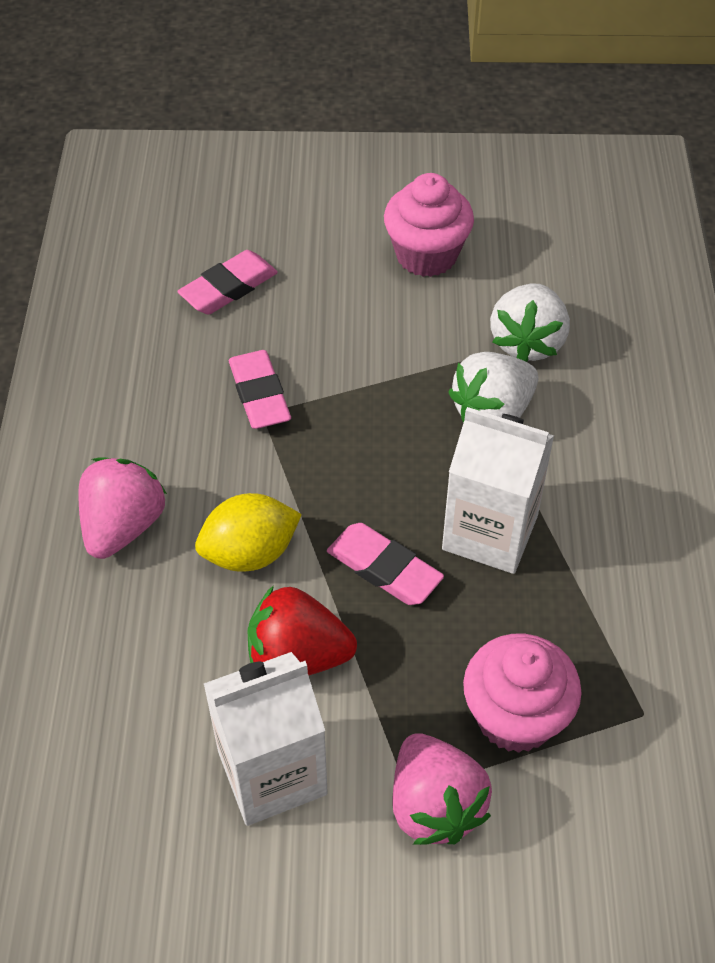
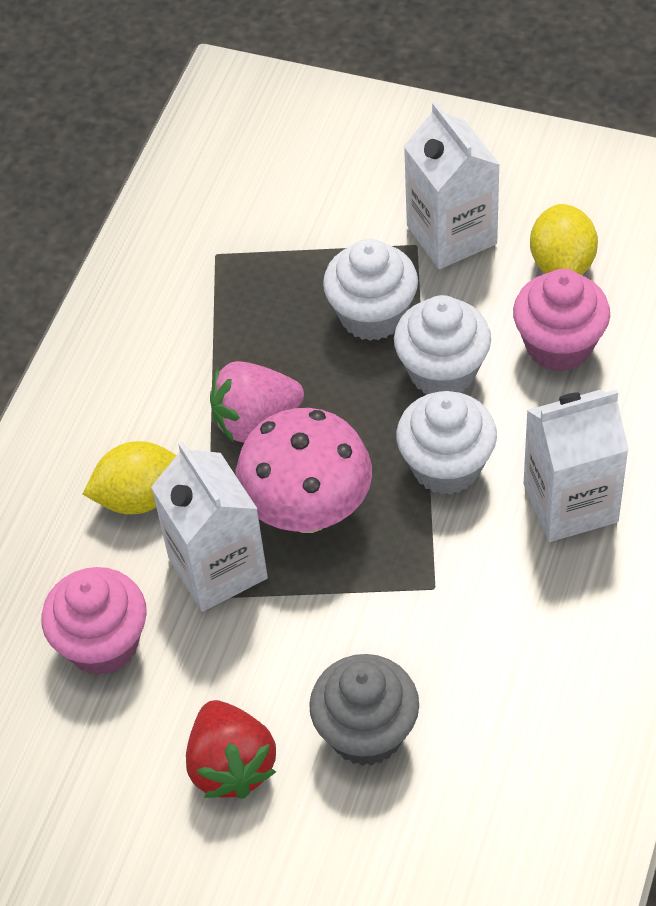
grey cupcake: none = 0 -> [309,654,419,766] = 1
pink eraser: [177,250,278,315] [229,350,291,429] [327,523,444,605] = 3 -> none = 0
pink mushroom: none = 0 -> [236,408,372,533] = 1
pink strawberry: [78,457,167,559] [393,733,492,845] = 2 -> [210,361,304,443] = 1
white carton: [204,652,328,826] [442,407,554,574] = 2 -> [151,441,268,612] [404,102,500,269] [524,389,629,542] = 3
white cupcake: none = 0 -> [323,239,418,341] [394,295,491,394] [396,391,497,495] = 3
white strawberry: [448,352,538,423] [490,283,570,362] = 2 -> none = 0
yellow lemon: [195,493,302,572] = 1 -> [83,441,176,514] [530,204,598,275] = 2

